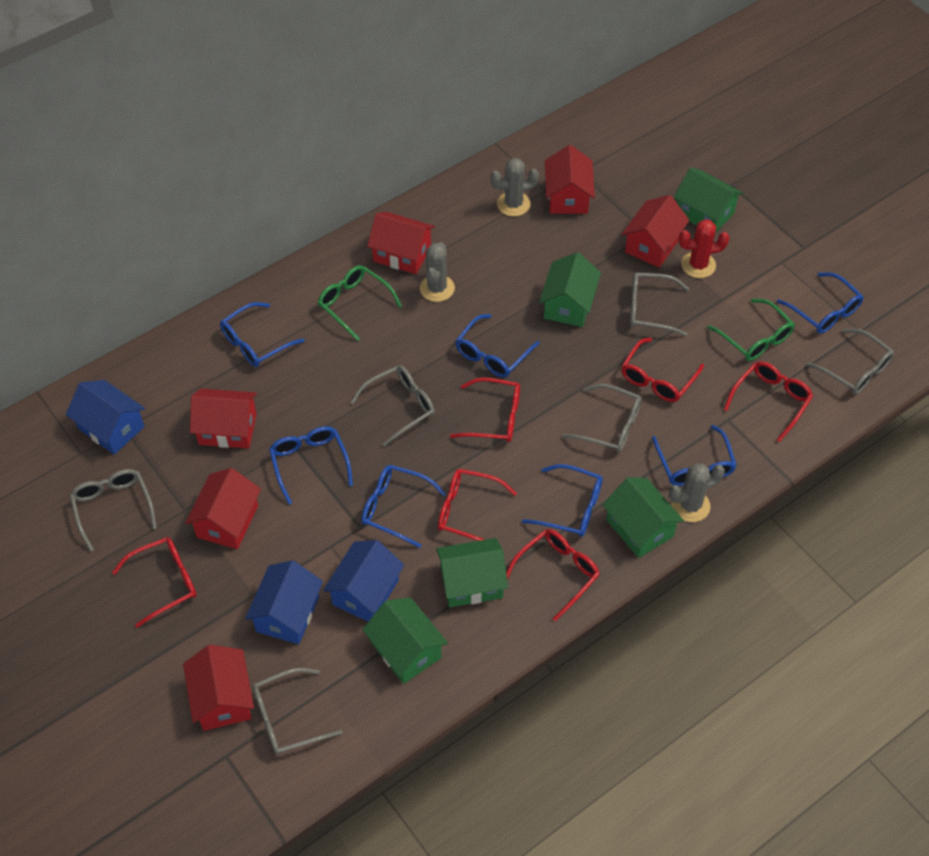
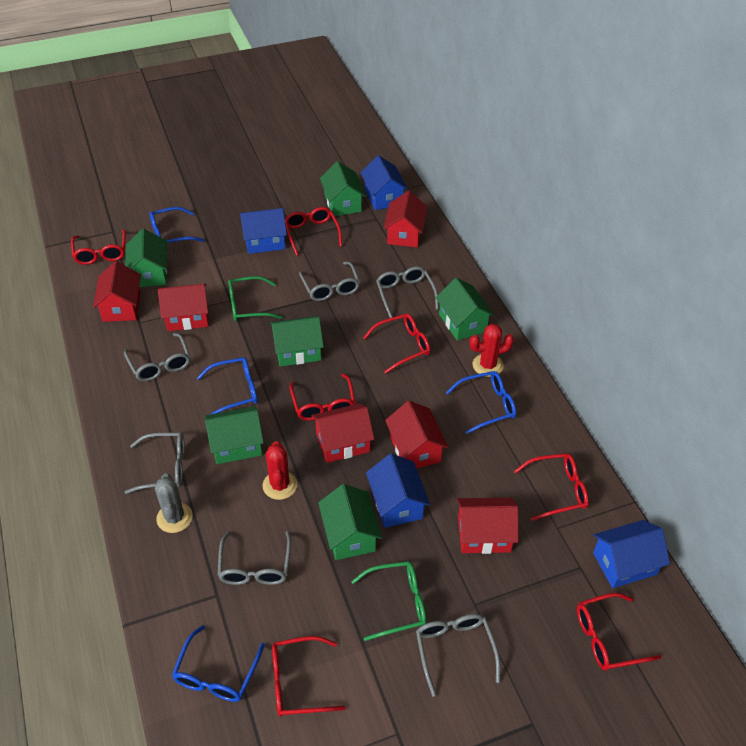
blue glasses: [220,302,305,367] [269,426,353,504] [361,465,446,548] [455,314,540,377] [522,464,603,537] [652,425,737,486] [777,272,864,334] = 7 -> [149,207,205,243] [172,625,265,702] [197,357,258,415] [446,371,516,434] = 4
blue house: [66,380,145,455] [245,560,323,644] [323,540,404,622] = 3 -> [240,208,287,254] [360,155,408,210] [366,453,430,528] [593,520,670,588] = 4
green house: [362,597,448,684] [436,538,508,607] [539,252,601,327] [602,477,684,558] [674,168,743,233] = 5 -> [125,229,167,287] [205,406,264,464] [270,316,324,366] [318,484,382,560] [320,161,366,216] [436,278,494,341] = 6
grey cactus: [420,242,455,302] [491,158,539,216] [669,463,725,522] = 3 -> [155,473,193,533] = 1
red cactus: [679,219,729,278] = 1 -> [262,441,297,500] [469,324,514,377] = 2
red glasses: [112,537,197,628] [438,469,517,541] [450,377,520,442] [506,529,600,621] [621,338,704,402] [724,361,813,442] = 6 -> [71,230,126,265] [272,636,346,716] [285,207,342,255] [290,374,356,421] [363,313,430,373] [514,453,589,521] [577,593,661,671] = 7

